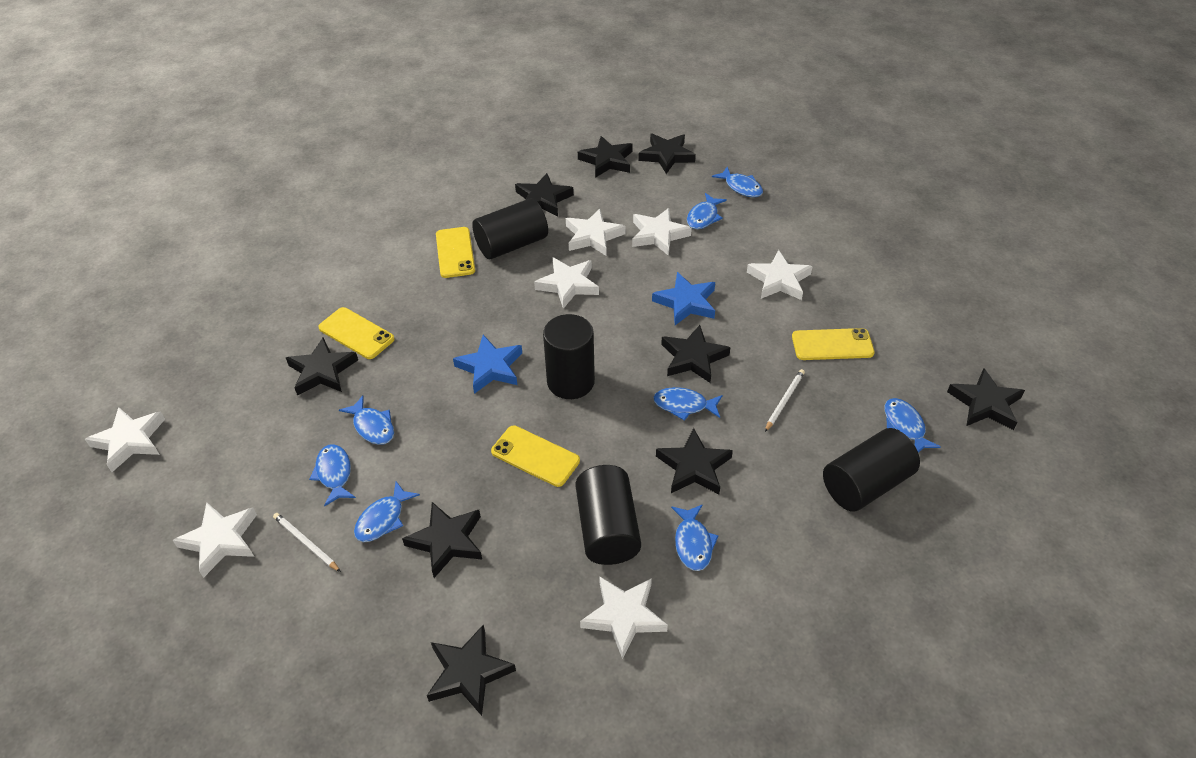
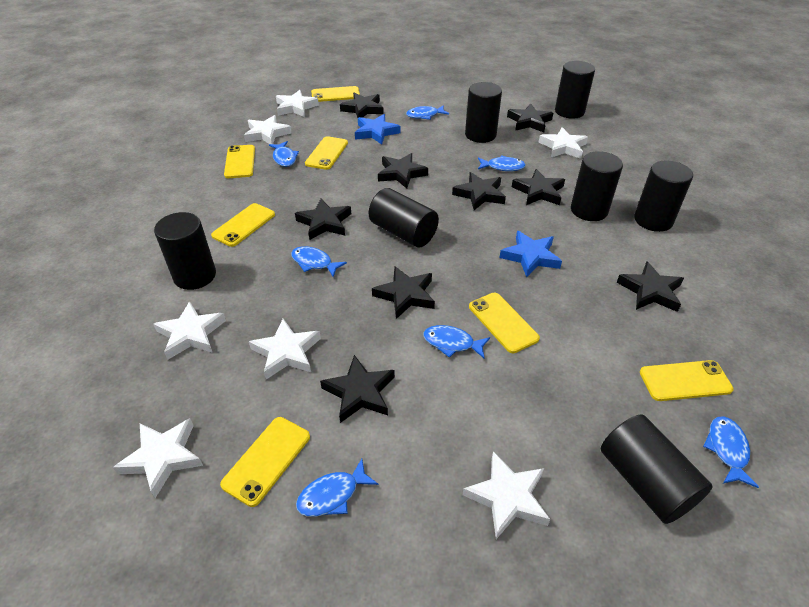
black cylinder: [472,198,548,259] [543,314,595,399] [575,465,641,565] [823,428,920,512] = 4 -> [154,212,216,290] [369,188,439,248] [465,82,502,143] [555,61,595,119] [571,151,623,221] [601,414,713,524] [634,160,693,232] = 7
blue fish: [309,444,356,506] [339,395,394,445] [354,481,420,542] [653,387,723,421] [671,504,718,571] [687,193,727,229] [712,167,763,197] [885,398,941,453] = 8 -> [269,141,299,167] [291,246,347,277] [296,459,378,517] [406,105,449,120] [423,325,490,358] [478,155,526,171] [703,416,759,488] = 7
white pencil: [273,513,341,572] [765,369,805,432] = 2 -> none = 0
yellow phone: [318,307,394,359] [436,227,475,278] [491,426,580,487] [792,328,875,360] = 4 -> [211,203,275,247] [220,417,310,507] [224,145,255,178] [305,136,348,170] [311,86,360,102] [469,293,540,353] [640,360,734,401] = 7

